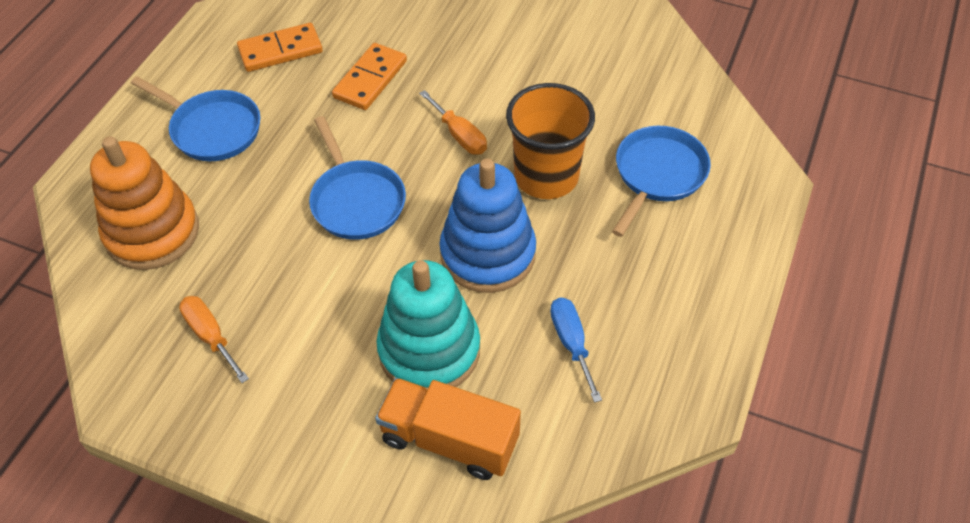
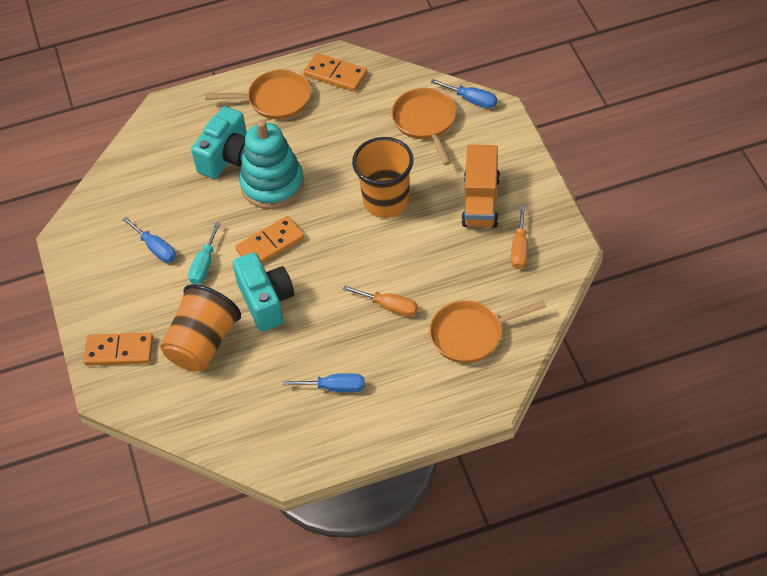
blue pan: [131,76,260,161] [309,116,406,240] [612,126,711,237] = 3 -> none = 0
blue screwdriver: [550,298,602,403] = 1 -> [122,217,176,263] [283,373,364,392] [431,79,497,109] = 3
blue stacking toy: [439,158,536,293] = 1 -> none = 0
orange cup: [506,83,595,199] = 1 -> [160,284,241,372] [352,137,414,218] = 2
orange domino: [237,23,323,72] [332,43,407,110] = 2 -> [83,333,153,366] [235,216,305,263] [304,53,368,92] = 3
orange pan: none = 0 -> [205,69,311,119] [391,88,456,165] [429,300,546,363] = 3
orange stacking toy: [90,136,199,270] = 1 -> none = 0
turquoise camera: none = 0 -> [191,106,247,179] [233,252,294,332] = 2
turquoise screwdriver: none = 0 -> [188,222,221,284] = 1

